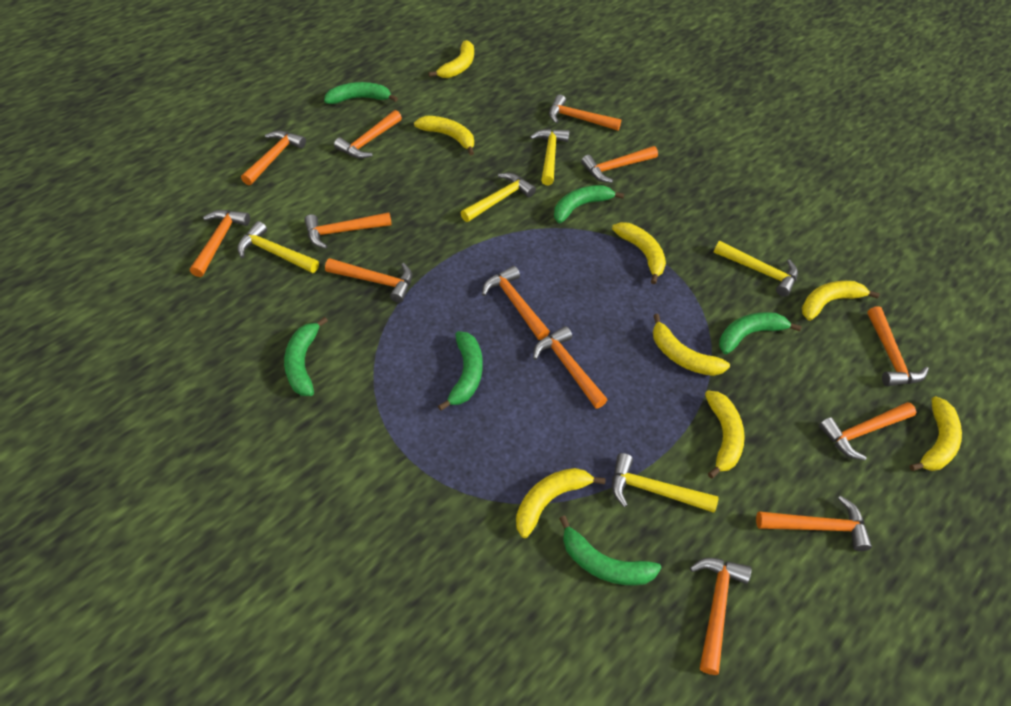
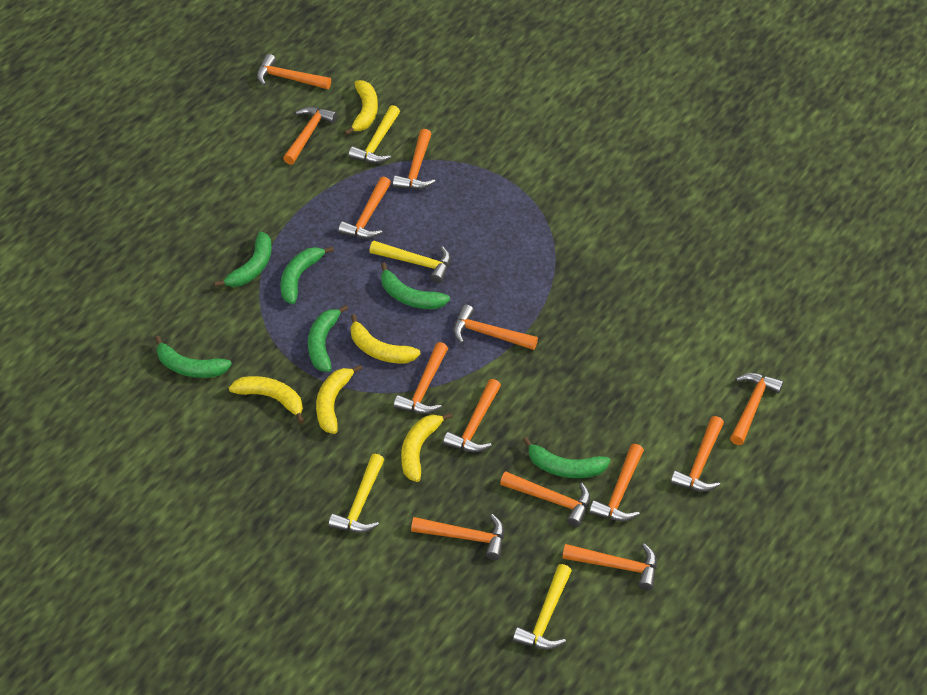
yellow banana: [414,116,474,155] [428,40,474,78] [516,468,606,538] [612,222,666,284] [653,314,730,376] [705,391,745,478] [802,281,880,321] [909,396,962,471] = 8 -> [229,376,304,424] [316,365,363,434] [344,80,378,135] [350,314,421,363] [401,412,453,482] = 5
yellow hammer: [237,221,319,273] [461,173,536,222] [530,129,569,185] [612,453,718,513] [713,241,798,297] = 5 -> [328,454,384,533] [349,105,400,163] [370,241,451,283] [513,564,572,650] = 4

